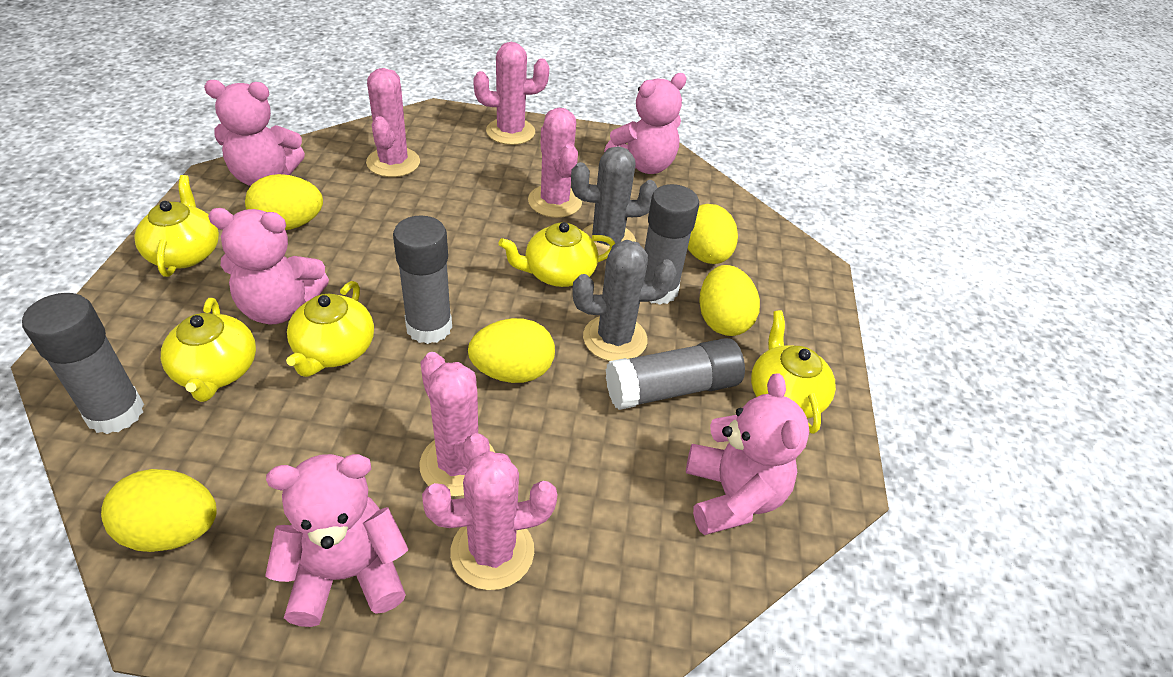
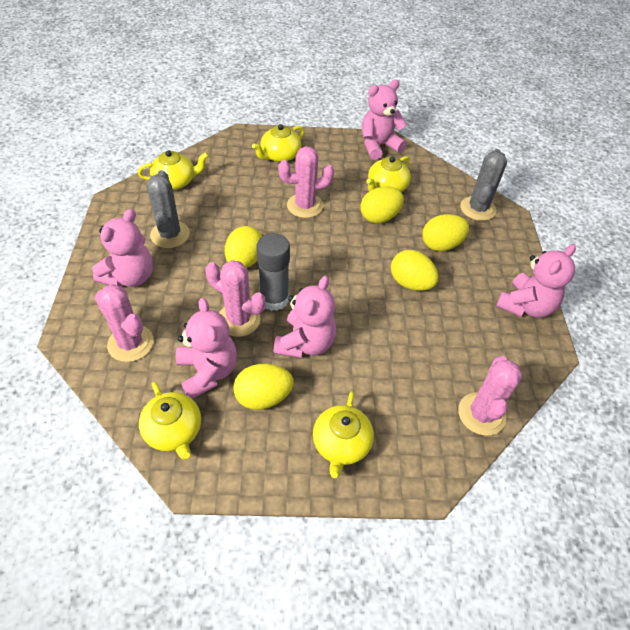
grey glue stick: [22,293,144,434] [393,215,452,344] [606,338,745,410] [644,184,699,305] = 4 -> [256,233,290,311] = 1
pink cactus: [366,68,420,177] [420,352,495,497] [422,451,557,590] [473,42,549,145] [528,108,582,218] = 5 -> [95,284,154,362] [205,260,265,337] [278,146,334,218] [458,356,522,436] = 4

